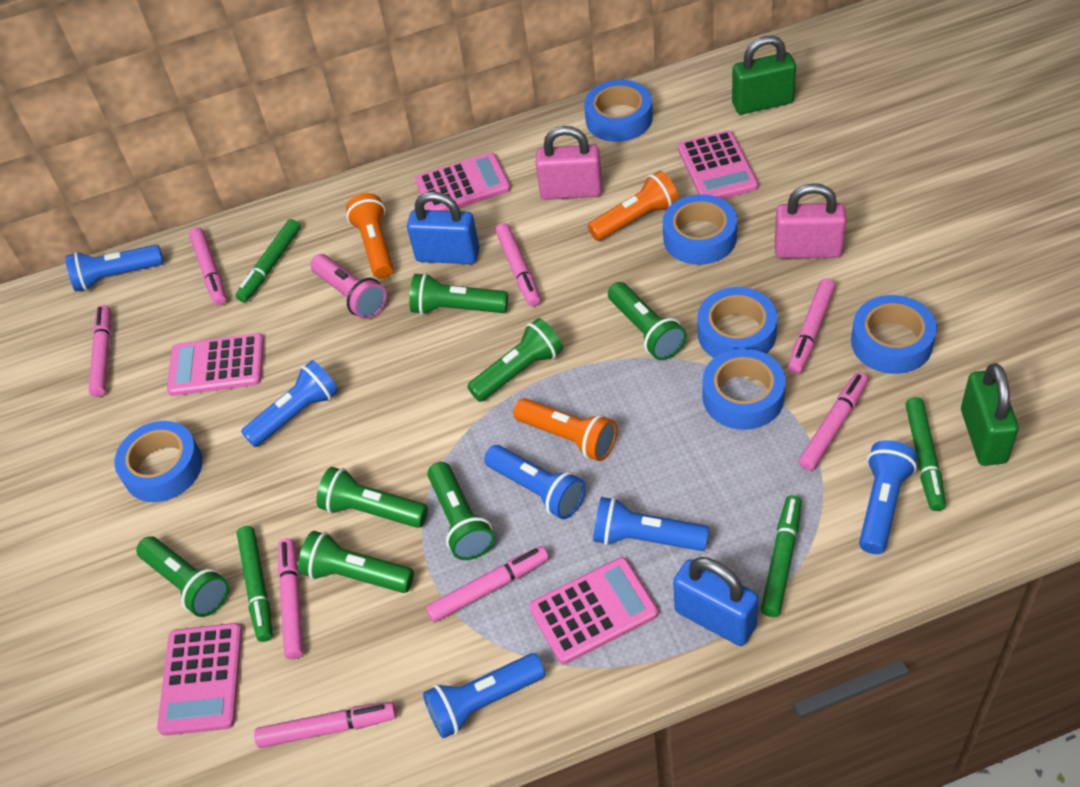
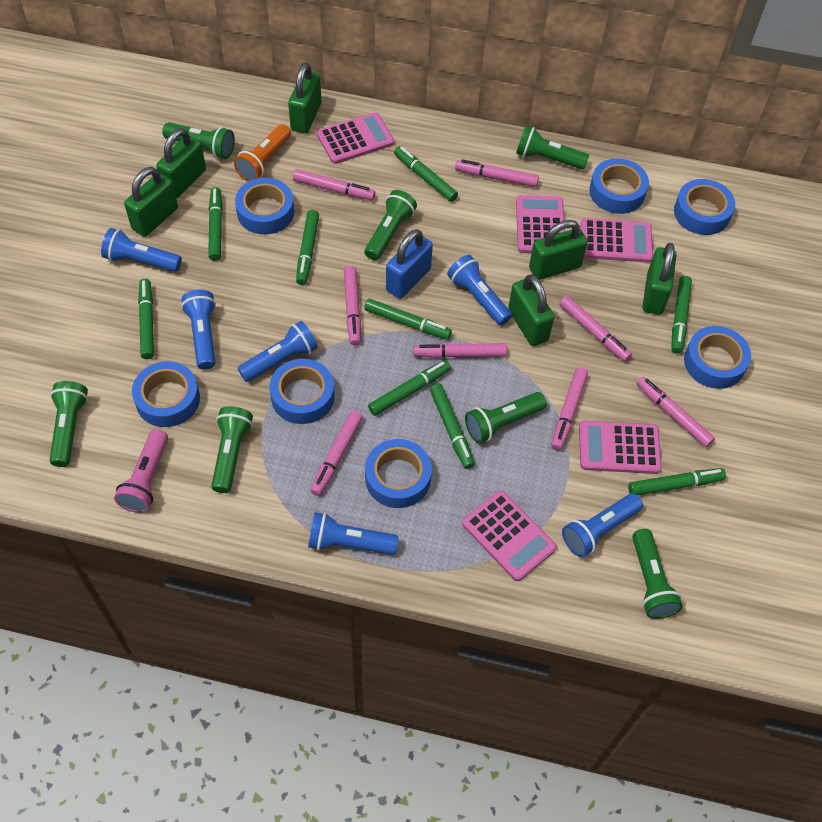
blue padlock: [407,191,480,264] [673,557,758,646] = 2 -> [386,229,433,299] = 1
blue tape: [114,421,202,502] [584,80,653,142] [663,194,737,265] [697,287,777,358] [702,348,786,430] [851,295,937,374] = 6 -> [132,361,200,427] [235,178,294,235] [270,359,335,424] [365,439,432,508] [589,159,649,214] [674,179,735,235] [684,326,751,389] = 7
green marker: [236,219,301,303] [237,526,273,642] [761,495,802,617] [905,397,946,511] = 4 -> [138,279,154,359] [208,187,223,261] [296,210,319,285] [364,299,452,340] [368,360,451,416] [394,146,458,202] [430,384,475,469] [628,468,726,495] [671,276,692,353] = 9
green padlock: [732,35,796,114] [961,363,1019,466] = 2 -> [124,167,178,237] [156,128,206,198] [288,63,321,133] [508,274,554,346] [529,220,588,280] [642,243,677,315] = 6
orange flashlight: [346,193,393,279] [513,398,617,461] [588,171,679,241] = 3 -> [234,124,291,181] = 1
pink padlock: [536,126,602,200] [775,183,847,259] = 2 -> none = 0

